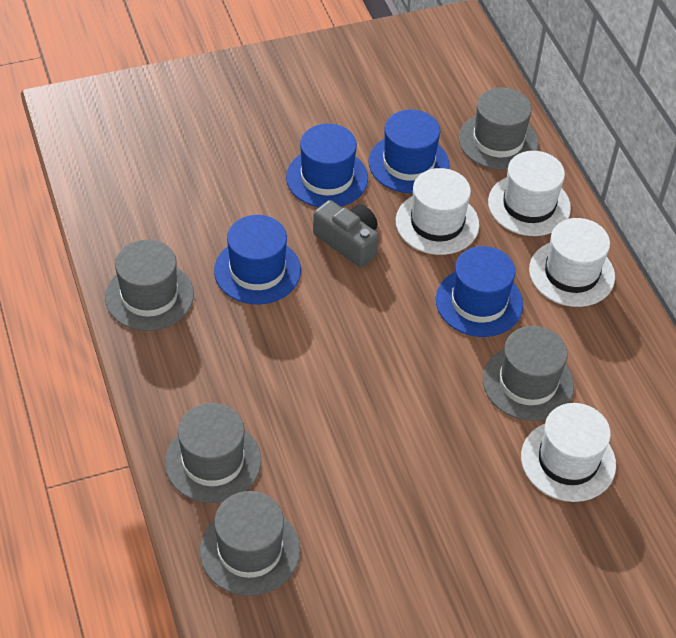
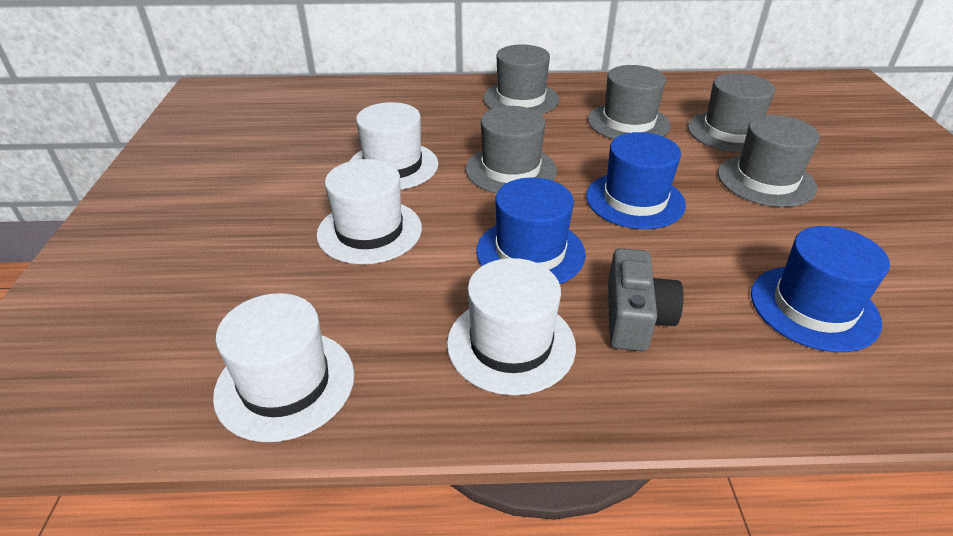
blue hat: [214,215,301,304] [286,124,368,207] [368,110,450,193] [436,246,523,337] = 4 -> [476,177,586,284] [586,132,686,229] [751,226,890,352] = 3

